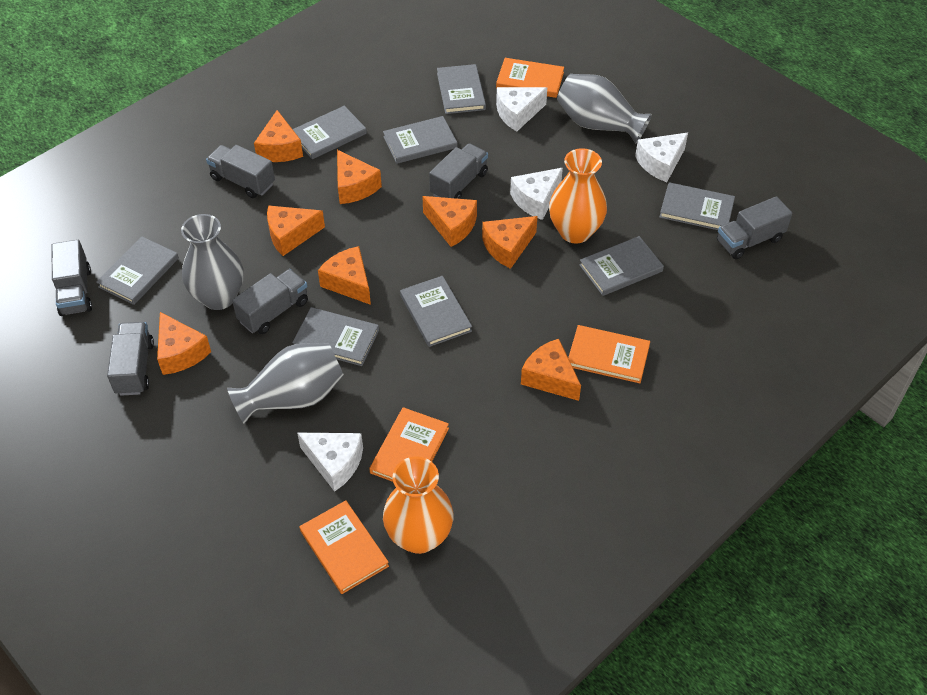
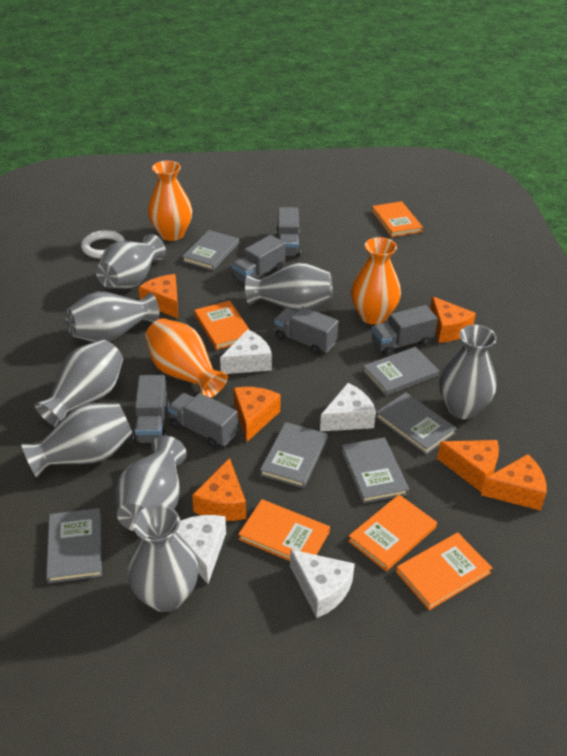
grey book: [96,236,179,305] [292,307,379,366] [293,106,367,159] [383,116,457,164] [400,276,472,347] [437,64,486,114] [579,236,664,296] [659,182,735,230] = 8 -> [46,508,102,583] [182,230,239,271] [260,422,328,488] [341,437,409,503] [363,347,439,396] [376,392,457,455] = 6
grey vase: [181,214,243,310] [227,343,344,424] [557,74,652,144] = 3 -> [21,403,132,478] [34,340,123,427] [66,292,159,342] [96,234,166,289] [115,436,187,531] [127,504,199,612] [245,263,332,311] [439,325,497,419] = 8
orange book: [300,500,389,594] [369,407,449,482] [496,58,564,98] [568,325,650,383] = 4 -> [194,301,250,350] [238,499,330,561] [348,495,437,571] [372,201,423,237] [396,532,492,610] = 5
orange cheese: [157,312,211,375] [254,110,303,162] [267,205,325,256] [318,246,371,305] [337,150,382,204] [422,196,477,247] [482,216,538,269] [521,339,581,401] = 8 -> [138,274,178,318] [192,458,246,521] [233,387,281,442] [430,296,476,343] [437,440,499,492] [481,454,547,511] = 6
orange vase: [383,457,454,554] [549,148,607,244] = 2 -> [145,318,228,398] [148,161,192,241] [351,237,401,325] = 3
white ring: none = 0 -> [81,230,125,259] = 1

